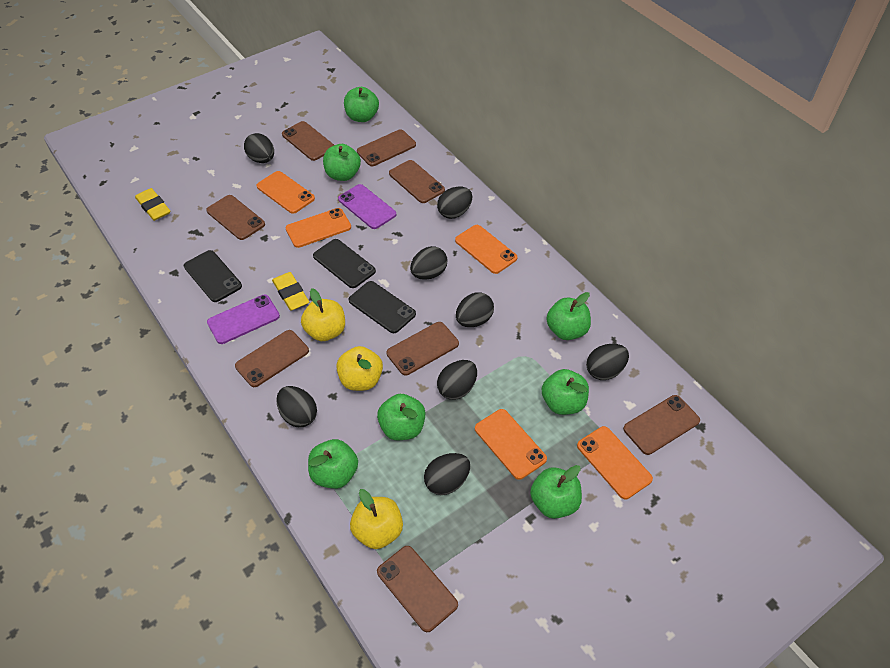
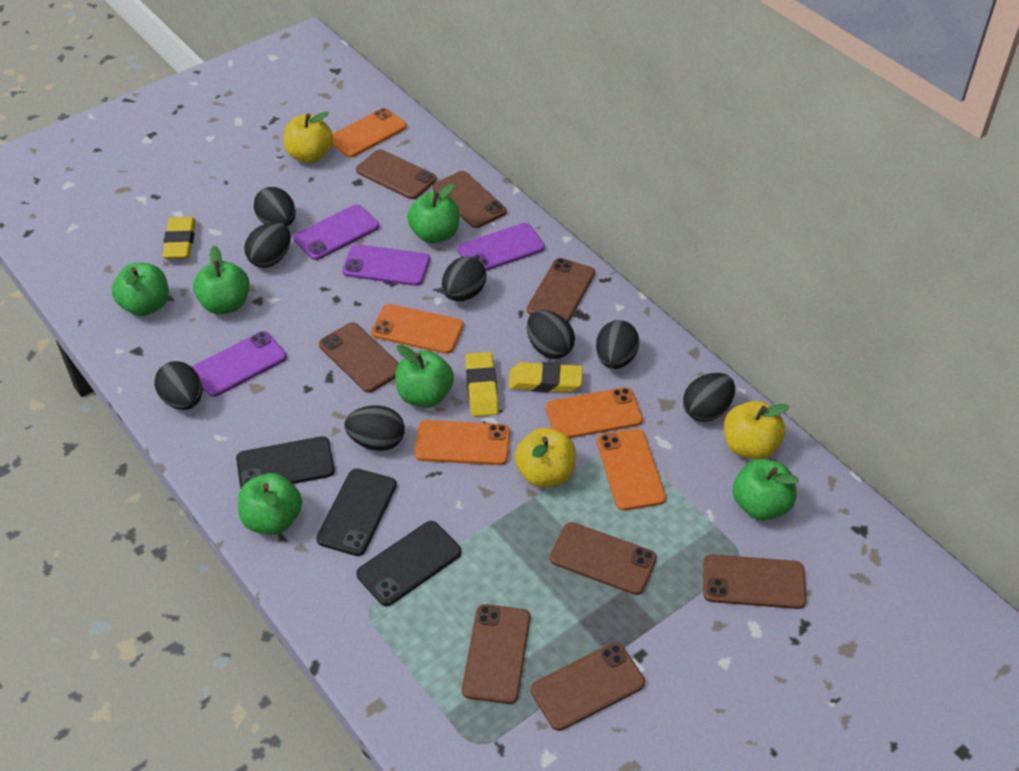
green apple: [308,439,358,489] [323,144,361,181] [344,87,379,122] [377,394,425,440] [530,465,582,519] [542,369,589,415] [546,292,591,340] = 7 -> [112,263,169,316] [193,245,249,314] [238,473,302,535] [395,345,454,407] [407,183,459,243] [732,459,799,520] = 6
purple phone: [207,294,280,344] [338,184,396,229] = 2 -> [192,331,287,397] [294,204,379,260] [342,244,430,286] [457,223,545,271] = 4
yellow eraser: [135,188,170,221] [272,272,309,311] = 2 -> [162,217,196,259] [465,352,499,416] [508,362,583,392] = 3

